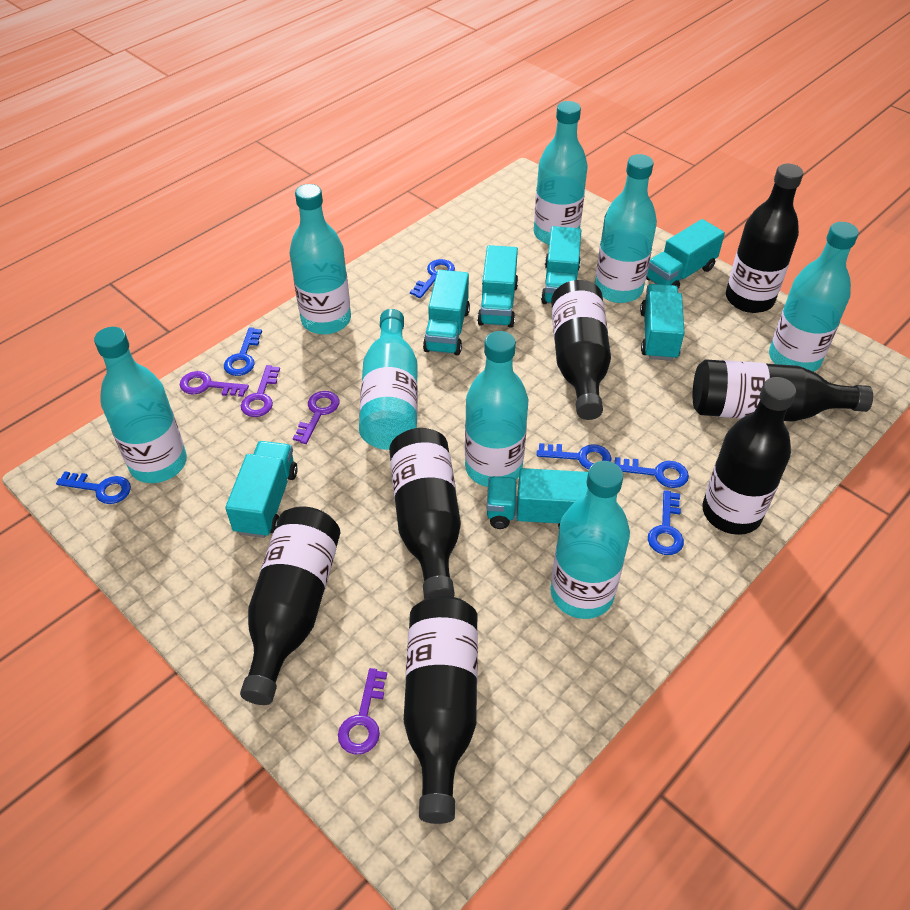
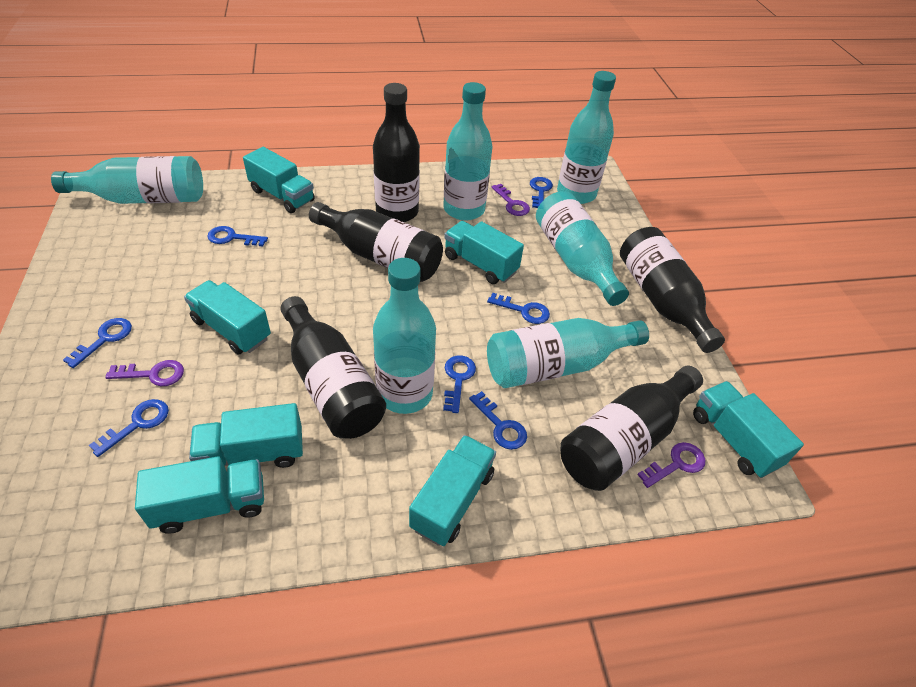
black bottle: [240,506,341,705] [389,428,461,599] [404,596,478,824] [551,280,611,420] [693,359,873,422] [702,377,796,535] [726,163,803,313] = 7 -> [281,296,386,439] [309,202,443,282] [373,83,420,222] [560,366,703,491] [620,227,725,353] = 5
blue key: [56,471,131,504] [224,327,262,376] [410,259,455,298] [537,443,611,469] [615,457,689,488] [648,490,684,555] = 6 -> [63,318,132,368] [89,399,169,457] [207,226,268,246] [443,355,476,413] [469,391,527,450] [487,293,550,324] [530,177,553,208] = 7
purple key: [180,371,249,397] [241,365,280,417] [293,391,339,444] [338,668,387,754] = 4 -> [105,360,184,386] [491,184,530,216] [637,442,705,488] = 3
turquoise bottle: [94,327,187,483] [290,184,351,335] [359,309,418,450] [465,331,529,487] [534,101,588,245] [550,461,630,619] [595,154,657,303] [769,222,859,372] = 8 -> [51,156,203,204] [373,258,436,414] [443,82,492,221] [487,318,649,388] [536,191,629,306] [557,71,616,204] = 6

